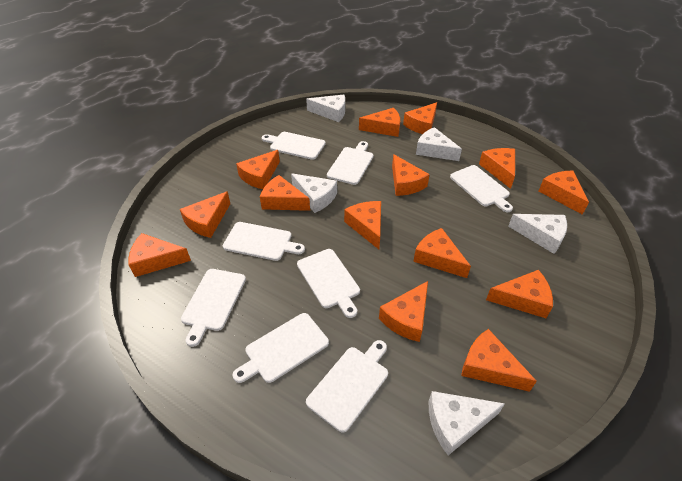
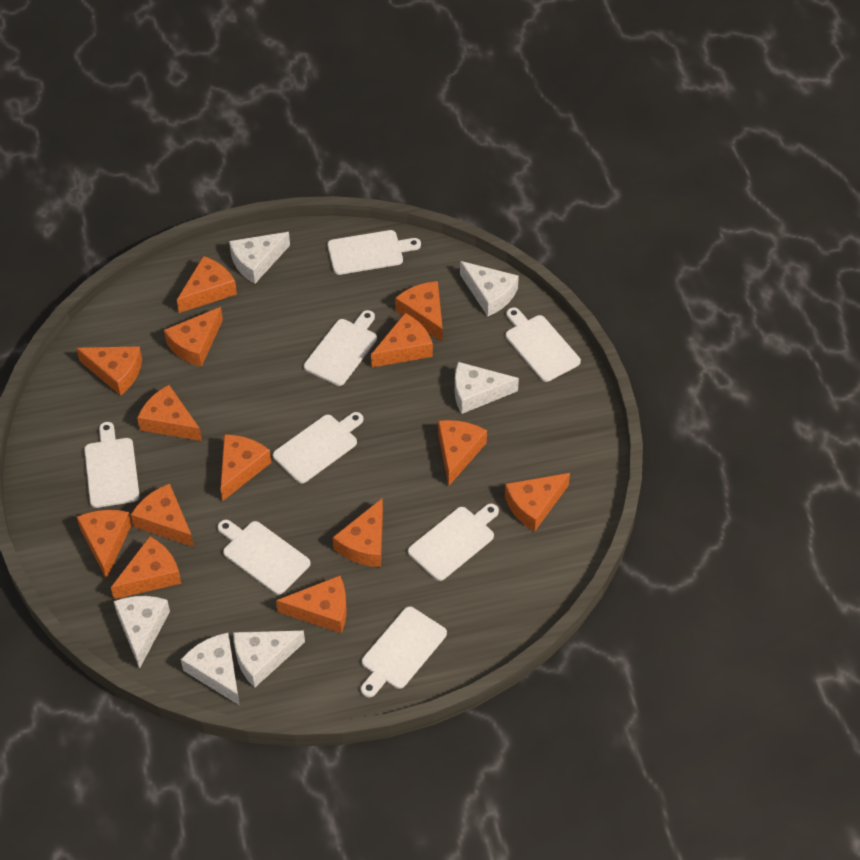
white cheese: [291,173,337,213] [306,95,345,122] [416,127,462,161] [429,391,505,455] [508,214,567,254] = 5 -> [113,596,170,669] [181,633,240,706] [229,232,290,284] [233,631,305,688] [455,362,519,414] [460,261,519,316] = 6

